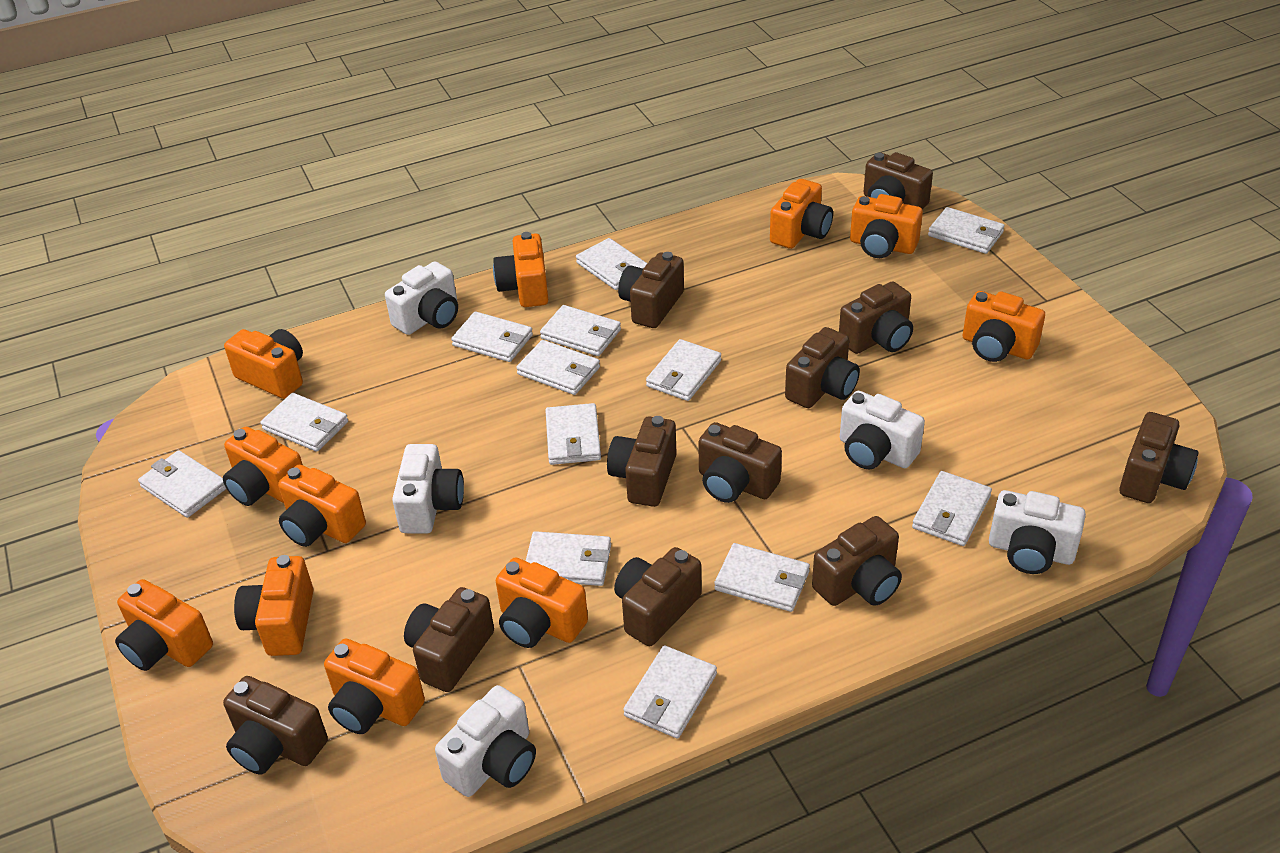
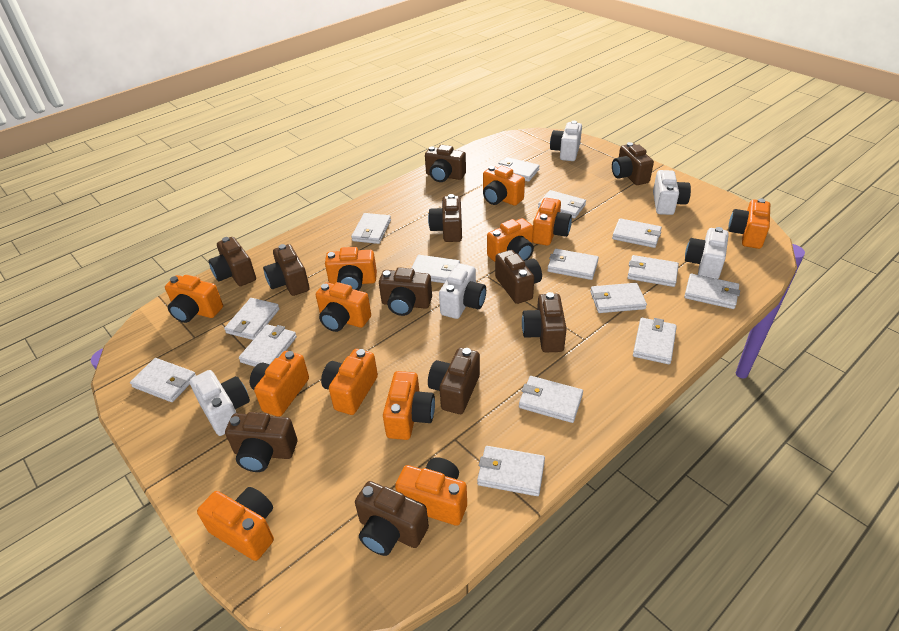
orange camera: [115,579,213,671] [223,427,303,506] [224,329,303,399] [234,555,313,656] [278,465,366,547] [324,638,425,734] [493,232,549,307] [496,557,588,648] [770,179,833,249] [850,194,923,258] [963,291,1045,362] = 11 -> [165,275,223,323] [197,487,274,561] [250,351,309,417] [316,282,371,332] [321,349,378,415] [325,247,377,290] [383,371,435,440] [395,457,467,526] [483,166,525,206] [487,218,534,262] [533,198,572,246] [728,198,770,249] = 12
white wallet: [138,450,226,518] [260,393,348,452] [451,311,533,362] [516,340,600,395] [526,531,611,586] [540,305,621,356] [545,403,601,465] [576,238,647,290] [623,645,717,739] [646,339,721,401] [714,543,810,612] [912,471,992,546] [928,207,1005,254] = 13 -> [130,358,196,402] [224,298,280,340] [239,324,297,367] [351,213,391,244] [411,255,460,283] [477,446,545,496] [497,157,540,182] [519,376,583,423] [538,190,586,218] [547,249,599,280] [590,283,647,313] [612,218,662,248] [627,255,679,287] [633,318,677,364] [684,274,740,309] = 15

